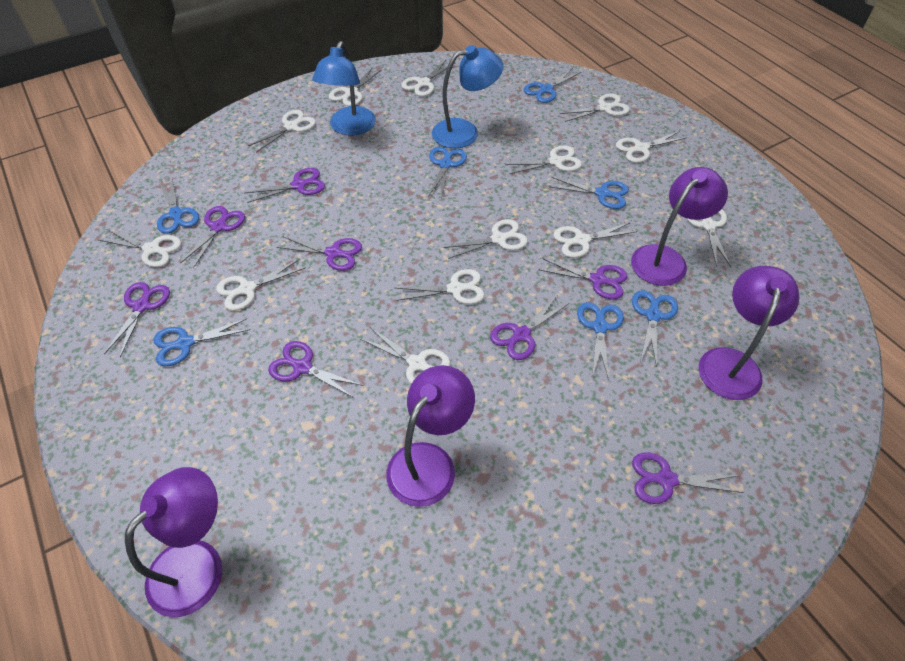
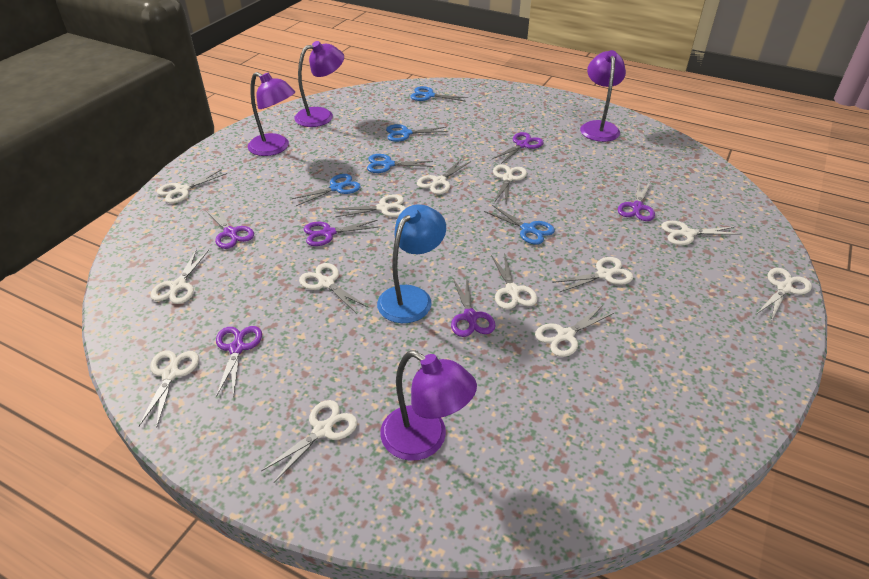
blue lamp: [312,41,376,136] [432,45,503,148] = 2 -> [377,204,446,323] = 1
blue scissors: [153,318,250,366] [157,179,199,234] [428,147,467,200] [524,69,581,103] [549,177,629,209] [577,302,624,380] [632,290,678,367] = 7 -> [291,174,361,206] [367,154,433,173] [386,124,448,142] [410,86,468,102] [484,205,555,244] = 5
purple scissors: [104,282,170,357] [180,206,245,268] [245,168,325,203] [268,341,363,398] [277,236,362,271] [490,296,569,360] [538,258,628,300] [632,452,744,504] = 8 -> [205,206,254,249] [216,326,262,398] [304,220,379,246] [451,276,496,337] [492,132,544,164] [618,180,655,221] = 6

